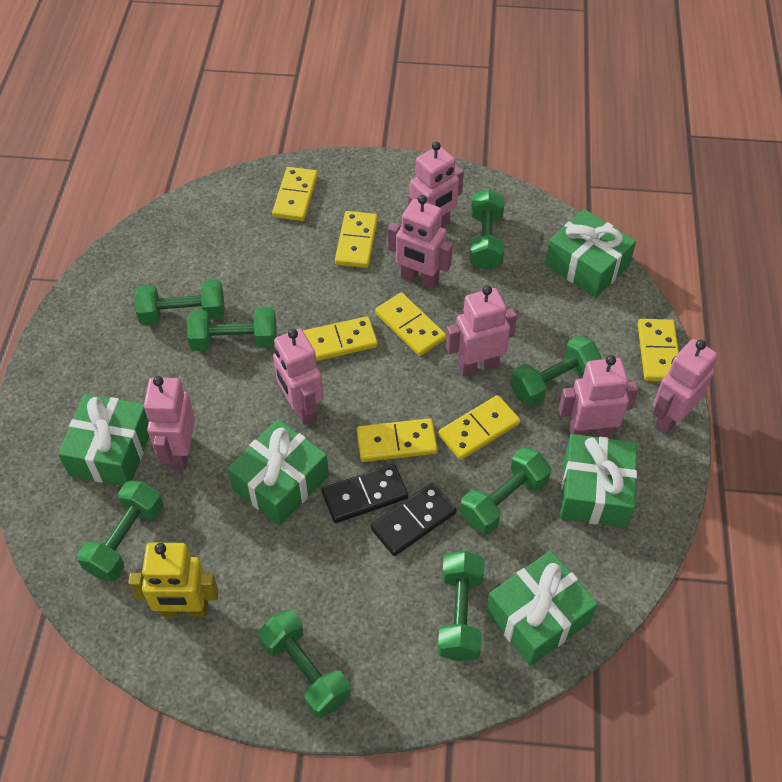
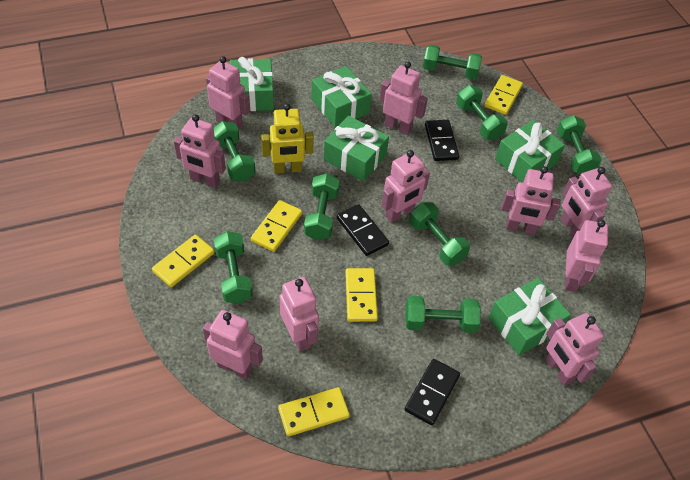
black domino: [322,464,408,523] [370,483,457,556] = 2 -> [337,204,389,256] [405,359,460,425] [425,120,459,161] = 3
pink robot: [144,376,195,470] [273,328,323,425] [388,195,453,290] [408,142,464,228] [446,285,517,377] [559,355,638,437] [653,339,718,434] = 7 -> [174,114,226,188] [203,310,263,379] [206,56,250,130] [279,277,319,351] [380,62,428,135] [381,150,430,223] [501,166,561,235] [546,313,604,386] [561,167,612,237] [565,220,608,292] = 10
yellow domino: [272,167,318,221] [303,316,378,361] [335,211,378,268] [357,418,438,462] [375,292,446,356] [438,395,520,460] [638,319,679,381] = 7 -> [152,235,214,287] [251,200,302,252] [278,387,350,436] [345,268,378,322] [484,75,523,115] = 5

